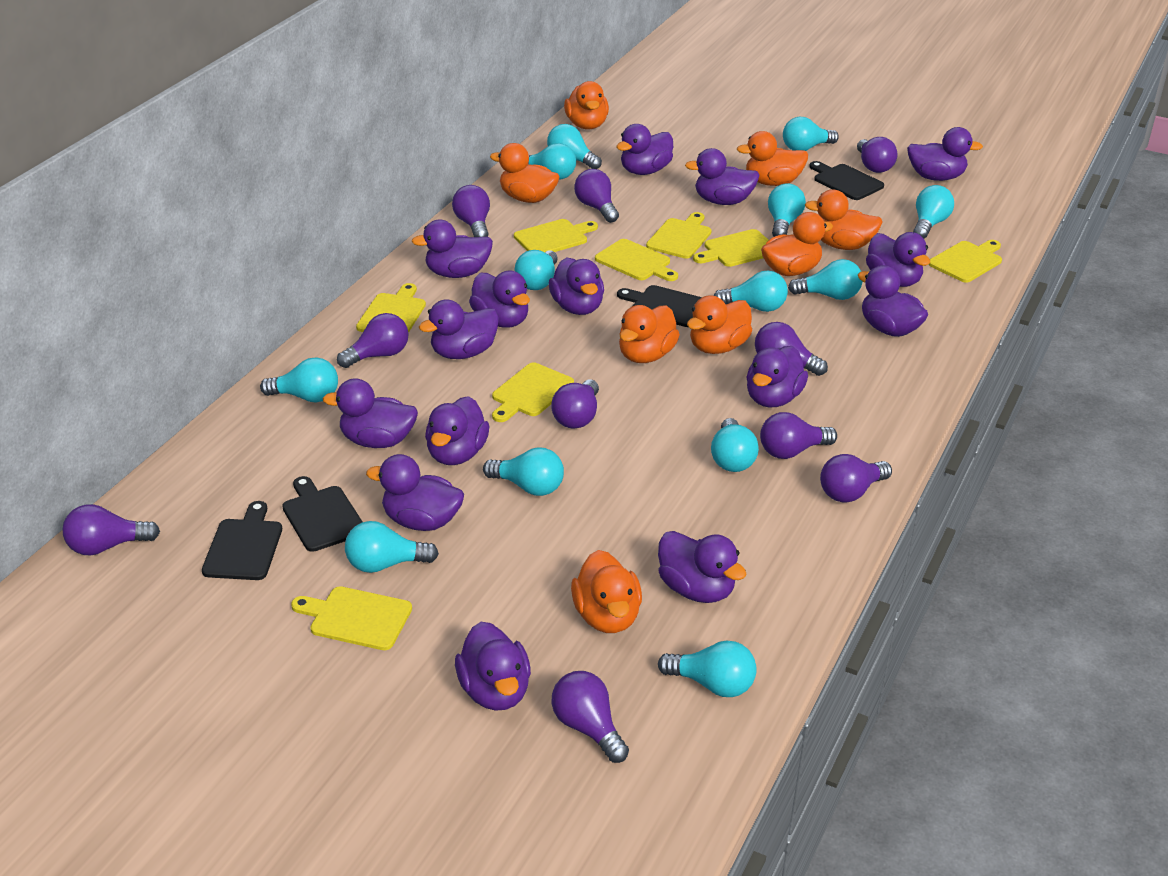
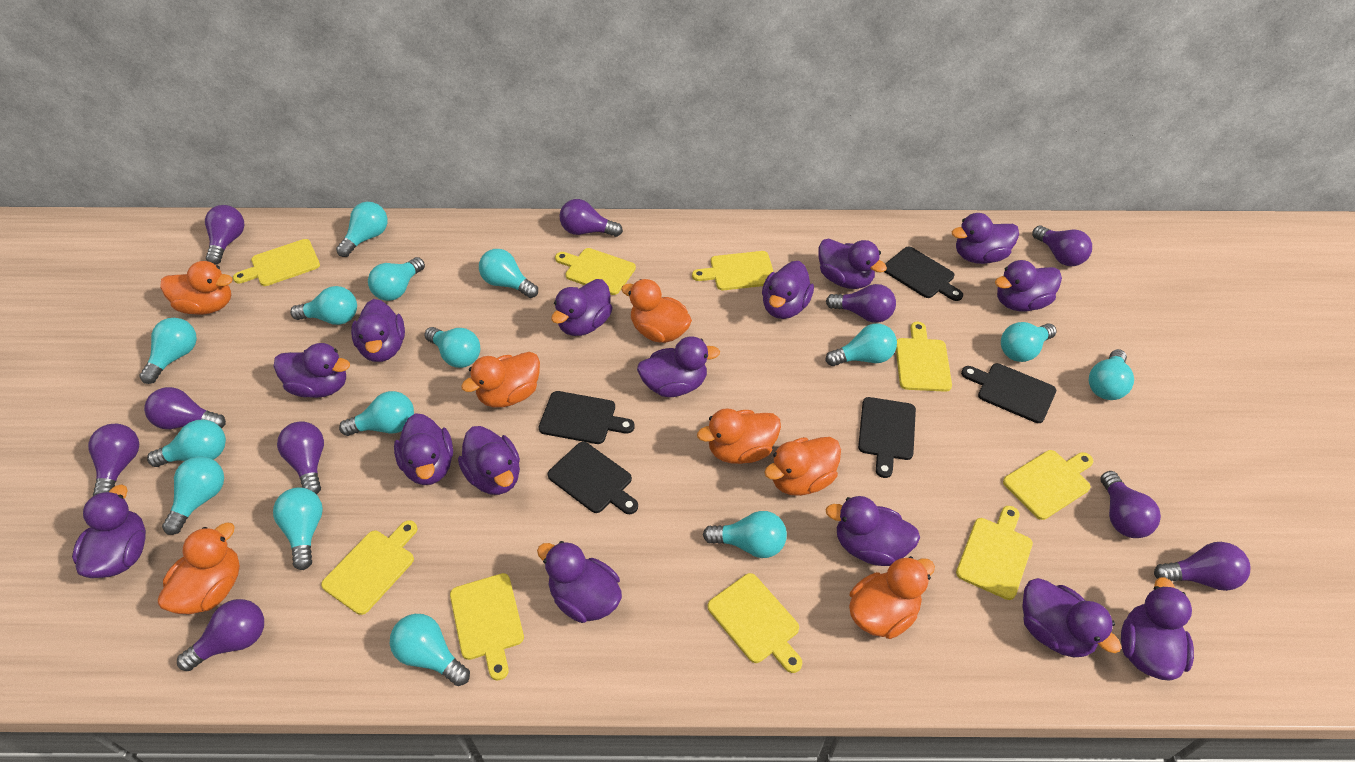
black cutting board: [202,501,282,580] [282,476,363,552] [617,285,702,327] [809,161,884,200] = 4 -> [539,391,635,444] [548,442,638,514] [858,397,916,478] [884,247,963,301] [961,363,1056,423] = 5
orange duck: [490,143,560,203] [564,81,609,130] [571,550,642,633] [619,305,680,363] [687,295,752,354] [737,131,808,186] [761,212,833,276] [805,190,883,250] = 8 -> [158,522,240,614] [160,261,233,314] [461,352,540,407] [621,279,692,343] [697,408,781,464] [764,437,841,496] [849,556,935,639] = 7
turquoise light bulb: [260,357,338,403] [345,521,439,573] [483,447,564,496] [514,250,558,290] [528,143,576,180] [547,124,602,169] [658,640,757,697] [711,418,759,472] [714,271,788,312] [768,183,806,237] [783,117,839,151] [788,259,863,300] [913,185,954,239] = 13 -> [139,318,197,384] [147,420,226,467] [162,456,224,535] [273,487,323,570] [290,286,357,325] [336,202,388,257] [339,391,414,436] [368,257,425,301] [390,614,470,686] [424,327,480,368] [479,249,538,298] [703,511,787,558] [826,323,897,366] [1001,322,1057,362] [1089,349,1134,400] = 15
yellow cutting board: [291,586,412,650] [356,283,426,333] [492,363,574,422] [514,219,598,252] [595,239,678,281] [646,212,712,259] [693,229,768,267] [928,240,1002,283] = 8 -> [233,239,320,286] [321,520,418,615] [450,573,524,680] [555,248,636,295] [692,251,774,290] [708,573,802,673] [896,322,952,392] [956,506,1033,600] [1003,450,1093,520] = 9

